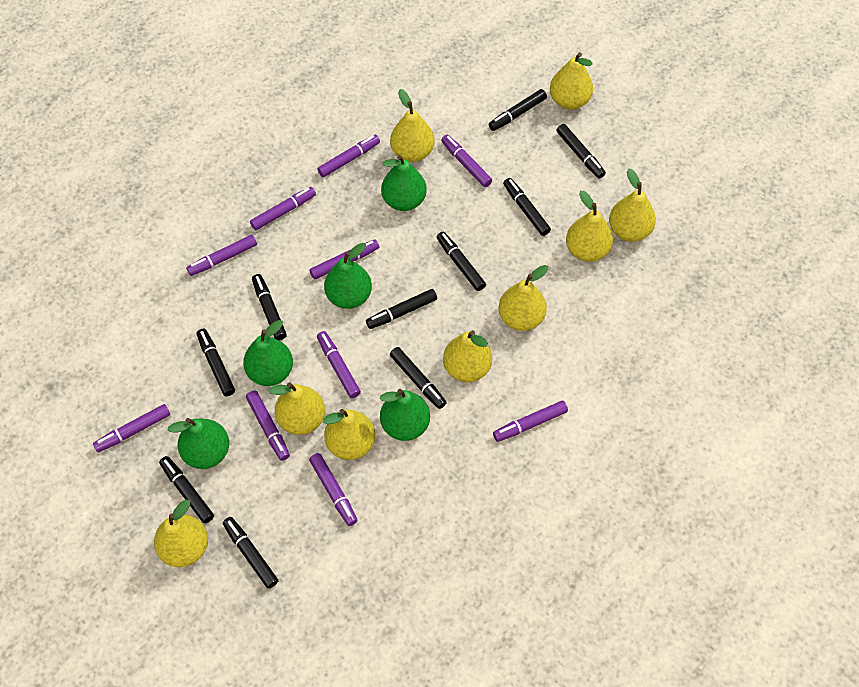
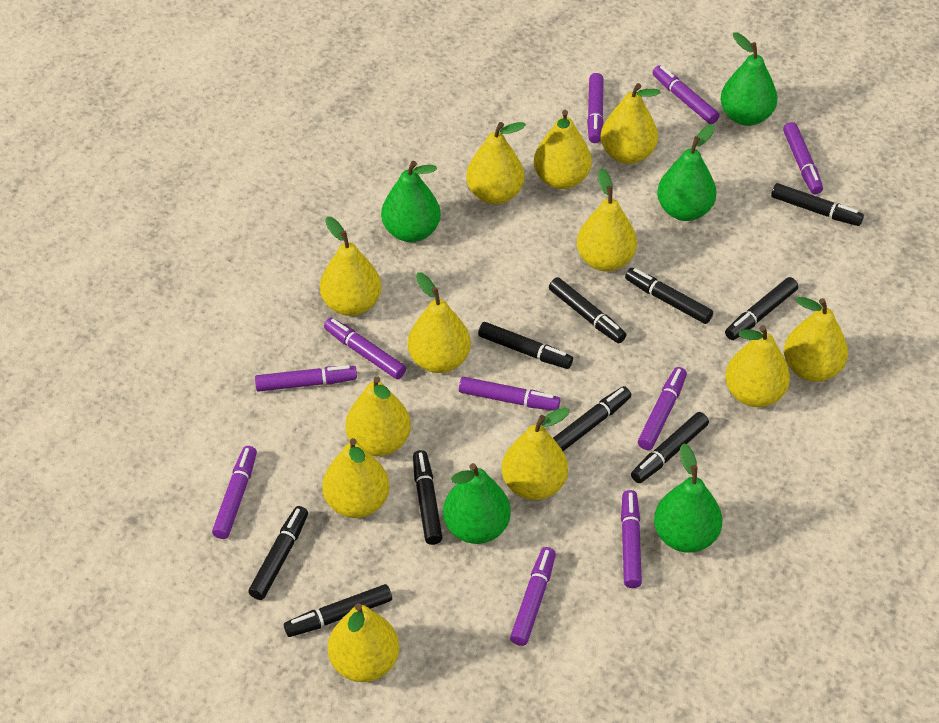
yellow pear: [154,500,208,567] [268,383,325,435] [323,409,375,460] [390,89,435,162] [443,330,492,382] [499,265,548,331] [550,52,593,110] [566,191,613,262] [609,168,656,242] = 9 -> [320,217,381,316] [322,438,389,518] [328,603,399,682] [346,376,411,456] [408,272,471,373] [466,122,526,204] [502,407,570,500] [534,110,592,189] [577,168,637,271] [601,83,661,164] [725,325,790,407] [784,297,848,382] = 12

